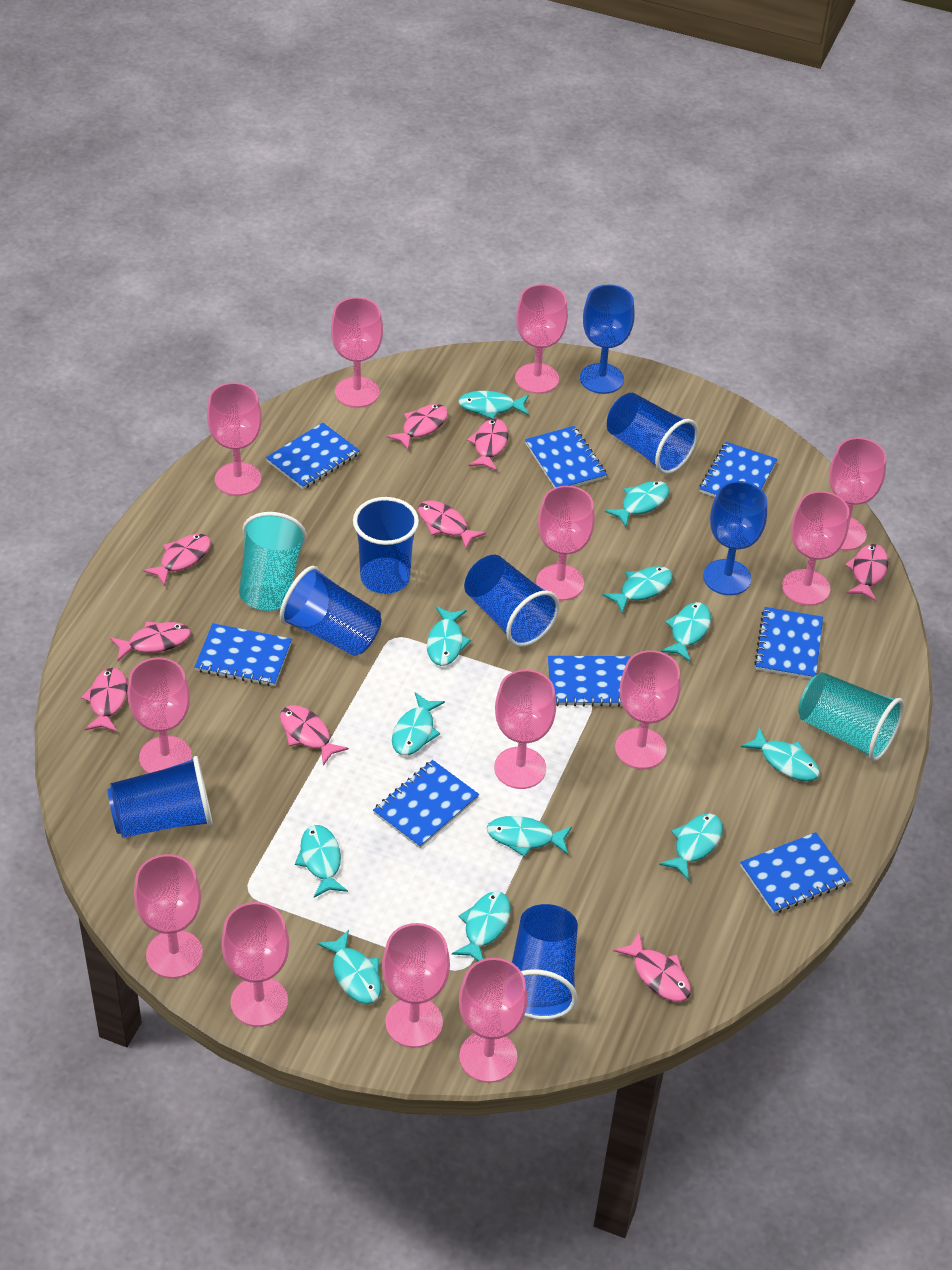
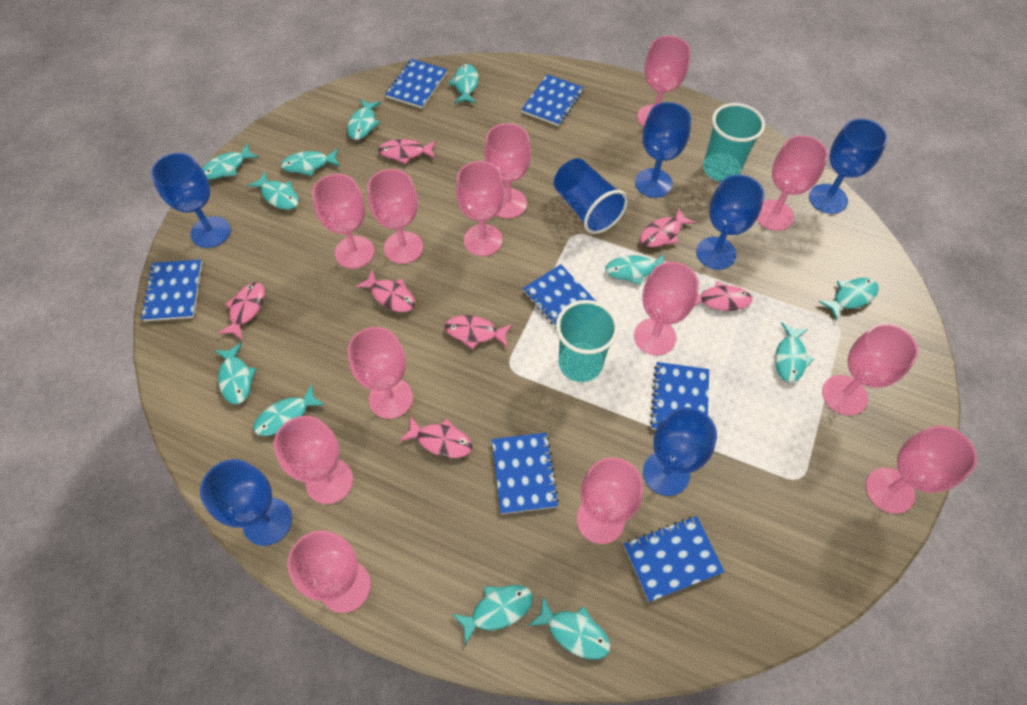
blue cup: [107,756,212,838] [280,566,382,656] [353,497,419,594] [464,555,559,647] [512,904,578,1020] [607,393,698,474] = 6 -> [554,158,628,234] = 1
blue goblet: [580,284,635,394] [703,481,767,595] = 2 -> [151,153,231,248] [200,459,292,546] [635,102,691,198] [643,407,717,496] [696,175,764,270] [809,118,888,214] = 6
blue notebook: [194,623,292,686] [266,422,360,489] [373,760,479,848] [525,426,607,488] [548,656,631,706] [699,442,777,497] [740,832,850,914] [754,607,823,679] = 8 -> [141,260,202,321] [385,59,447,109] [492,433,559,514] [521,74,584,126] [522,264,597,329] [624,516,725,602] [650,362,709,430] = 7
pink fish: [81,668,128,733] [110,621,191,661] [143,534,211,586] [280,705,349,766] [387,404,448,450] [418,501,486,549] [467,419,509,471] [613,932,691,1002] [845,544,888,601] = 9 -> [218,282,265,340] [355,270,415,312] [378,139,436,164] [399,416,472,458] [445,315,512,349] [640,208,696,247] [694,281,752,311] = 7

